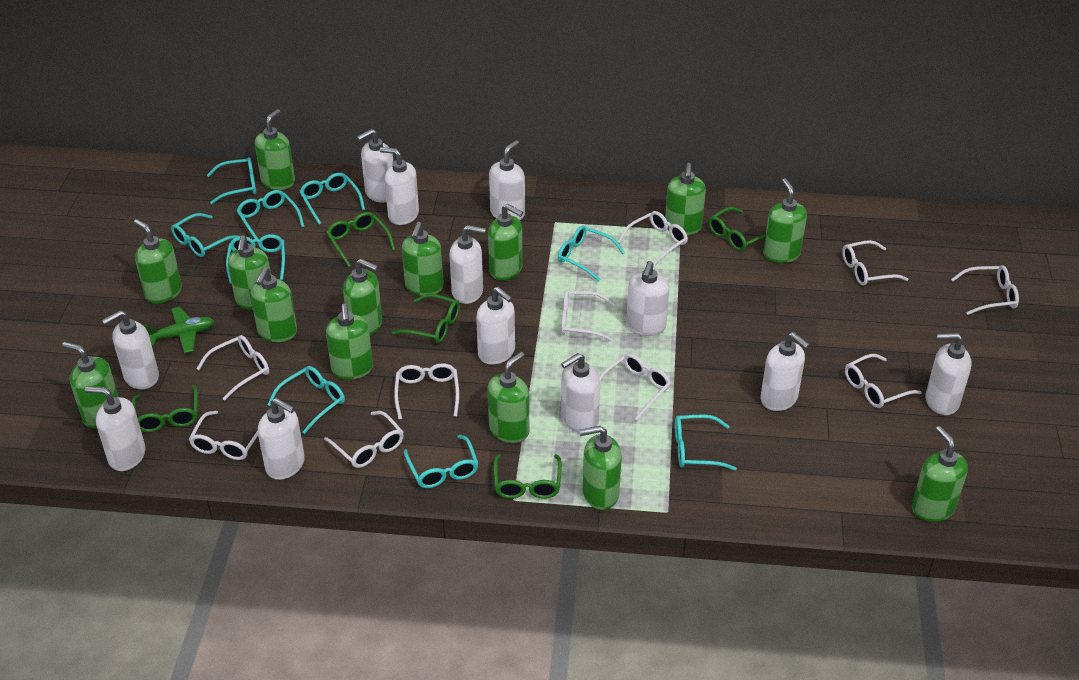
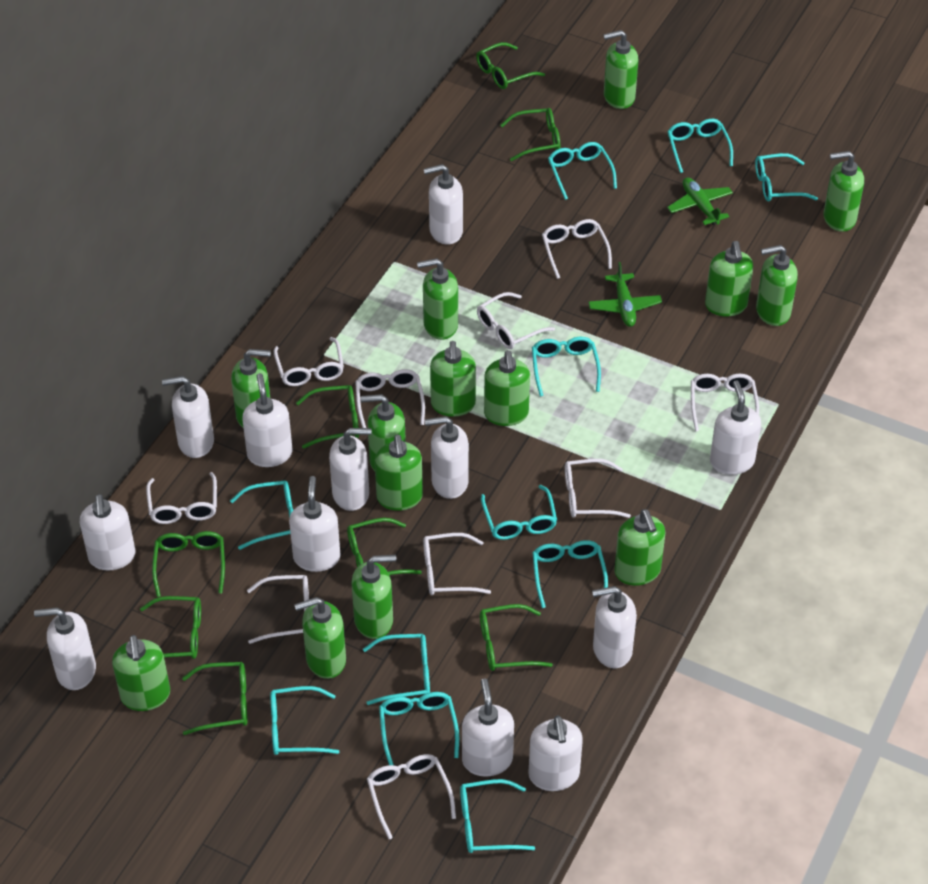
green glasses: [132,385,198,432] [326,212,395,267] [392,294,460,343] [493,454,562,499] [708,207,766,251] = 5 -> [140,596,201,659] [152,531,225,597] [182,662,247,735] [296,385,359,449] [347,518,422,575] [476,42,545,89] [480,604,553,671] [500,108,560,161] = 8
green plane: [143,307,214,353] = 1 -> [588,262,662,327] [667,177,733,225] = 2
turquoise glasses: [171,213,240,257] [207,157,256,204] [226,234,285,284] [237,190,305,243] [267,366,345,434] [299,173,365,225] [404,435,479,488] [558,225,625,282] [675,415,737,471] = 9 -> [230,480,293,550] [270,686,339,755] [363,634,430,705] [379,692,459,765] [460,779,535,853] [481,485,557,540] [532,337,601,396] [532,540,608,608] [548,142,617,200] [667,119,733,173] [755,153,818,201] = 11

